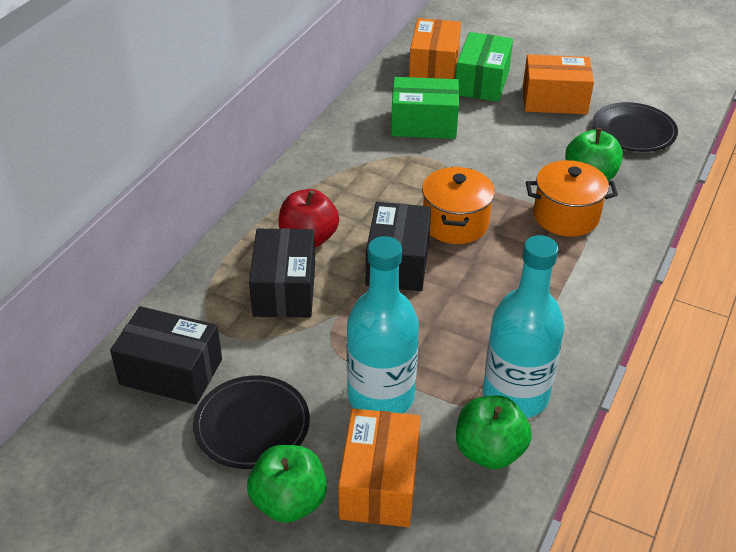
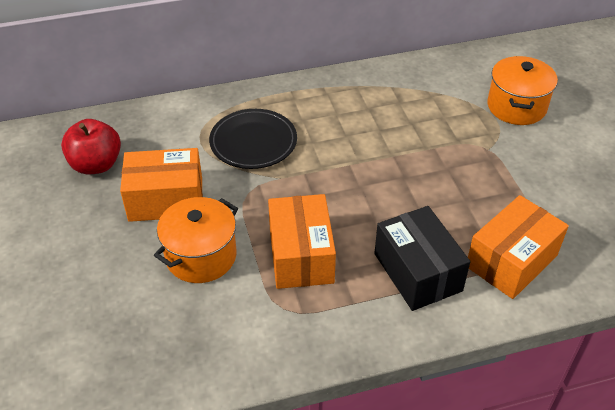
black box: [110,306,222,405] [249,228,315,317] [366,202,431,291] = 3 -> [375,206,470,311] = 1
black plate: [193,376,310,469] [592,102,678,152] = 2 -> [209,109,297,169] = 1
green apple: [247,445,327,523] [456,395,532,469] [565,128,623,181] = 3 -> none = 0
green box: [391,77,459,139] [456,32,513,102] = 2 -> none = 0
turquoise bottle: [347,236,419,414] [483,235,564,418] = 2 -> none = 0

